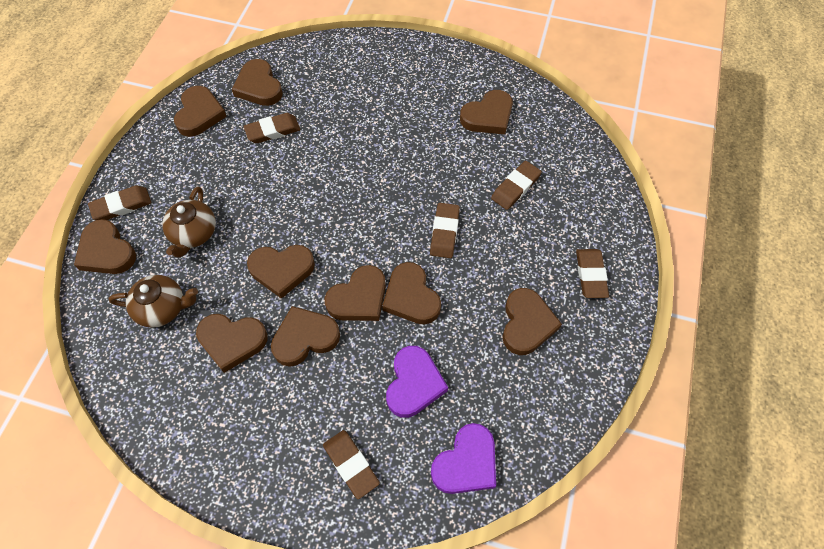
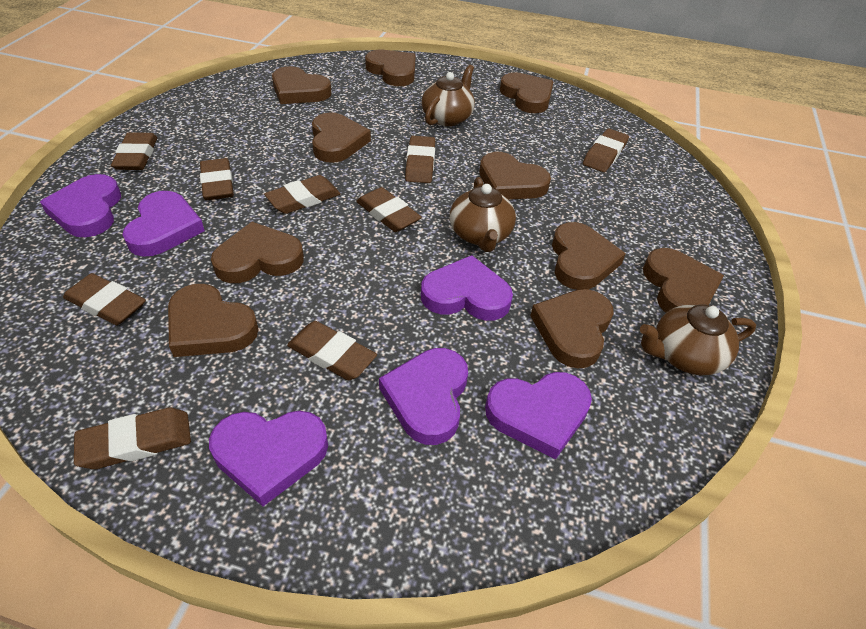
brown eraser: [88,185,151,220] [243,113,300,143] [323,430,380,499] [430,203,460,258] [491,161,542,210] [576,249,609,298] = 6 -> [63,273,146,325] [74,408,191,469] [111,133,157,170] [200,158,234,200] [264,175,340,214] [287,321,377,380] [356,187,422,232] [405,136,435,183] [583,128,629,172] = 9
brown teapot: [109,275,198,328] [162,187,216,258] = 2 -> [422,65,475,126] [450,177,516,252] [640,304,756,375] = 3
purple heart: [386,346,448,418] [431,423,496,494] = 2 -> [40,174,121,237] [122,191,205,257] [209,411,328,506] [379,348,468,445] [421,255,513,321] [485,372,592,460] = 6

